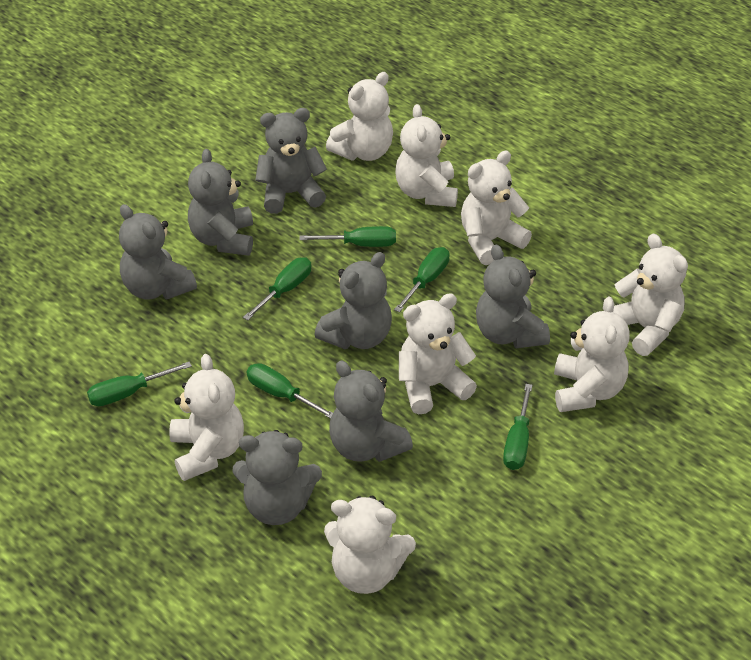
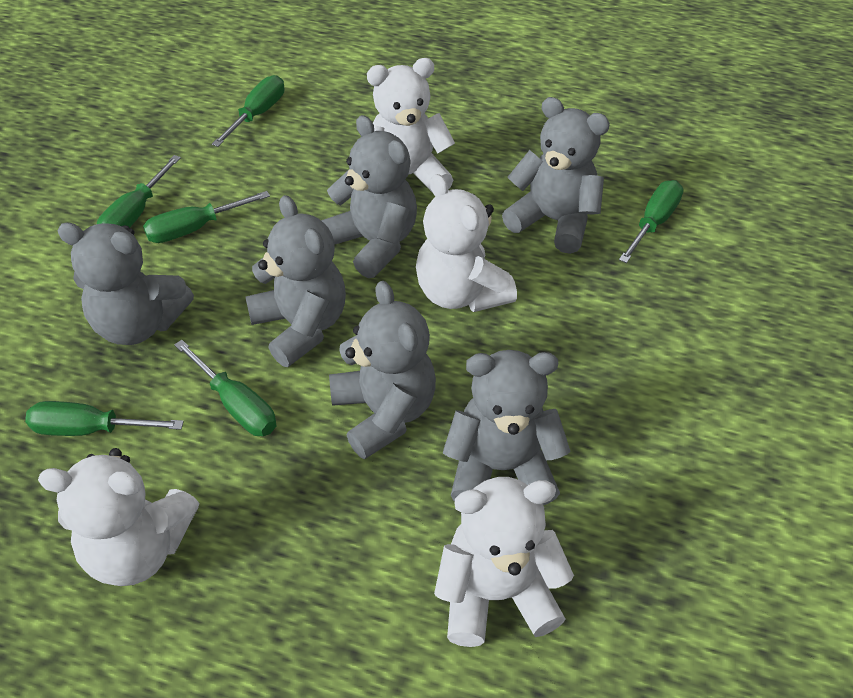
grey teddy bear: [119,204,197,300] [188,149,253,256] [233,430,322,525] [255,108,327,214] [314,252,392,349] [329,360,413,462] [476,244,550,348] = 7 -> [57,223,194,345] [245,195,346,367] [321,115,417,278] [329,281,436,460] [443,350,571,505] [502,97,610,254] = 6
white teddy bear: [169,354,244,481] [324,496,416,594] [326,72,393,161] [395,104,458,207] [399,293,477,414] [461,151,532,265] [554,297,630,412] [613,234,688,356] = 8 -> [38,448,200,586] [367,58,455,193] [416,174,517,312] [434,477,574,647] = 4

